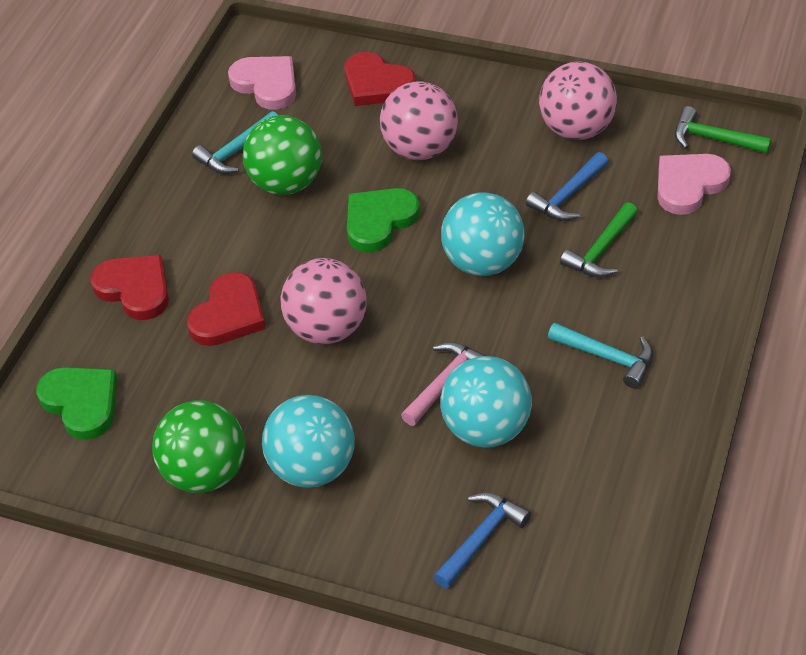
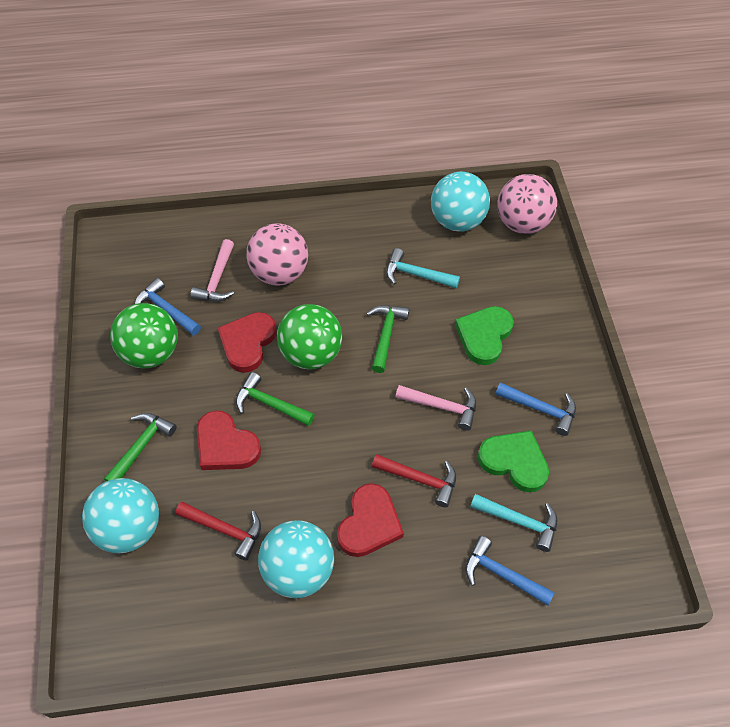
blue hammer: [433,492,531,589] [526,152,608,221] = 2 -> [134,278,201,335] [465,536,555,606] [495,382,576,436] = 3
green hammer: [560,202,638,277] [675,106,771,153] = 2 -> [104,413,177,481] [236,372,315,426] [366,305,409,373] = 3
pink ball: [281,258,367,344] [380,81,458,160] [539,61,617,140] = 3 -> [246,223,308,285] [497,174,557,234] = 2
pink hammer: [401,342,486,426] = 1 -> [191,239,234,302] [395,385,476,431] = 2
pink heart: [228,56,296,110] [657,154,731,215] = 2 -> none = 0
red hammer: none = 0 -> [175,501,261,561] [372,454,456,507] = 2

